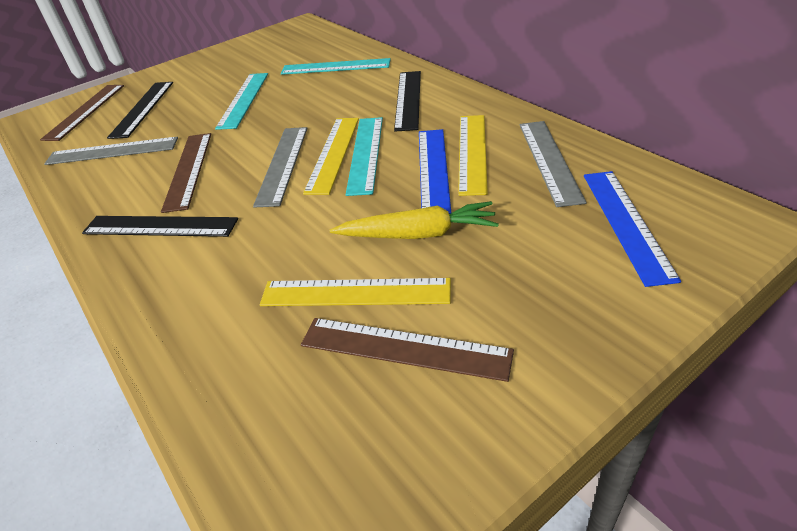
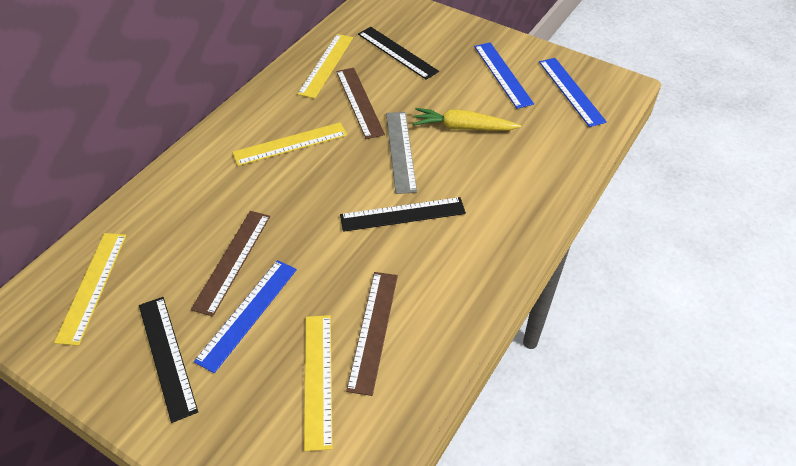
blue ruler: [419,129,451,214] [584,171,681,287] = 2 -> [194,260,297,373] [474,42,534,109] [539,58,607,127] = 3
grey ruler: [44,137,178,165] [253,127,307,208] [519,121,587,207] = 3 -> [386,112,417,194] = 1
turquoise ruler: [215,73,268,130] [281,58,391,75] [346,117,383,196] = 3 -> none = 0
yellow ruler: [260,278,451,306] [303,118,359,195] [458,115,488,196] = 3 -> [54,233,127,346] [232,122,347,166] [298,34,353,99] [304,315,333,451] = 4

